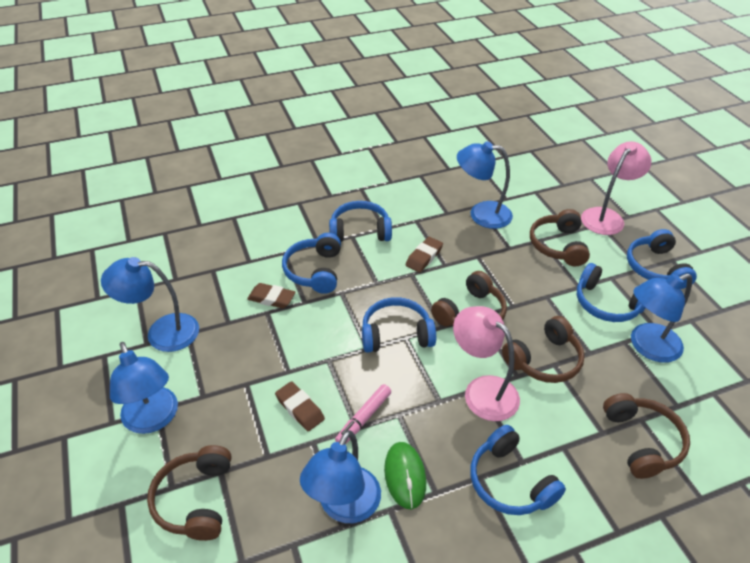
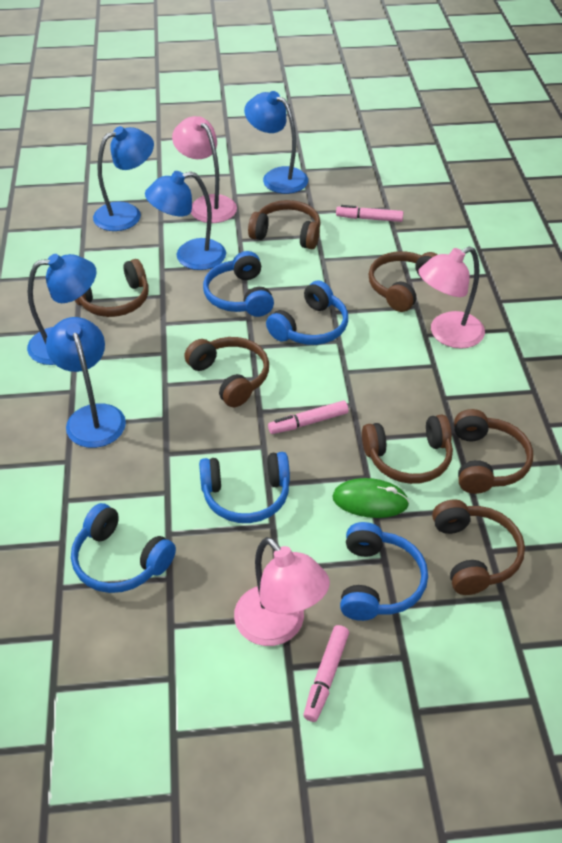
blue headphones: [282,233,341,294] [329,201,392,242] [362,297,436,353] [470,425,566,515] [577,263,645,322] [627,229,697,289] = 6 -> [71,503,176,593] [199,452,290,523] [203,251,274,317] [266,280,348,345] [340,522,428,621] = 5
brown eraser: [247,283,295,308] [275,381,325,431] [406,237,443,273] = 3 -> none = 0
brown headphones: [147,445,231,541] [431,271,507,326] [502,316,585,383] [530,209,590,266] [603,393,690,479] = 5 -> [75,259,149,317] [184,337,269,407] [248,200,321,249] [362,415,453,484] [369,251,438,312] [432,499,525,595] [454,409,533,494] = 7
pink lamp: [453,306,520,421] [581,142,652,235] = 2 -> [172,116,237,223] [234,537,330,646] [418,246,485,349] = 3
pink marker: [335,384,391,444] = 1 -> [268,401,349,434] [303,625,349,722] [336,205,403,222] = 3

